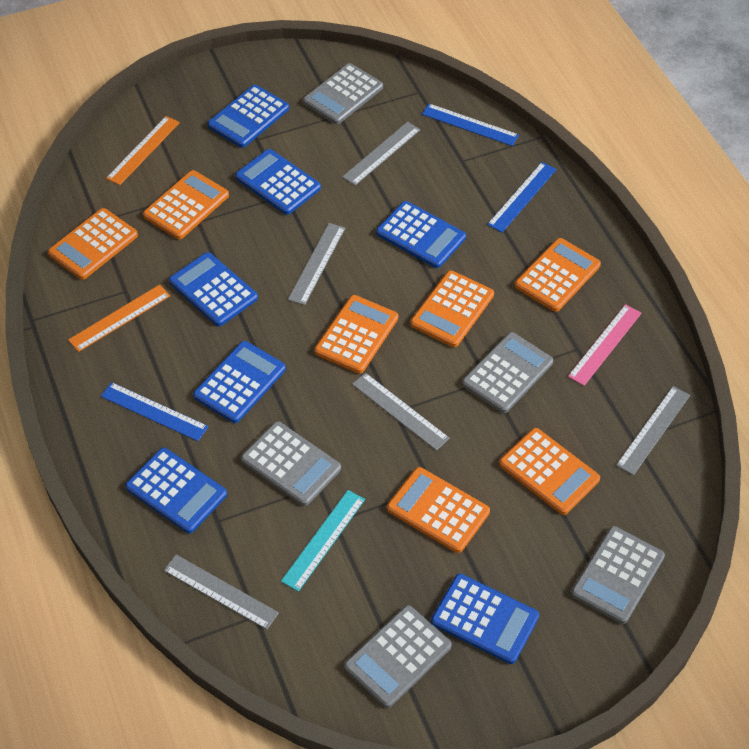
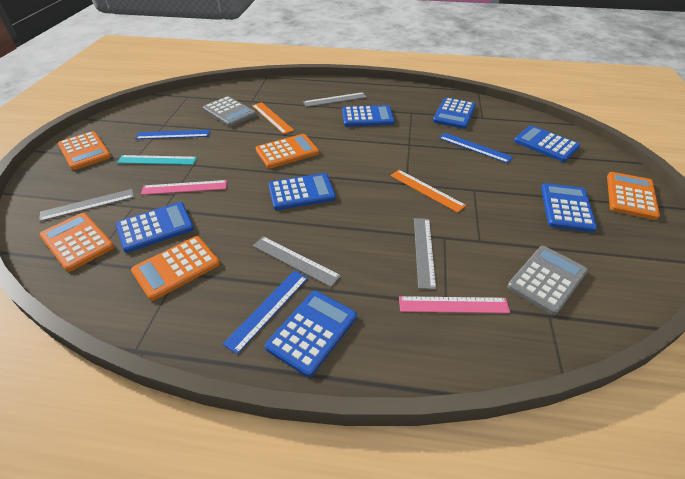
grey calculator: [241,421,341,506] [303,63,383,124] [344,605,452,708] [462,332,553,413] [571,526,665,624] = 5 -> [203,96,256,127] [507,246,588,315] = 2
grey ruler: [164,555,279,630] [288,223,345,305] [342,122,420,186] [352,373,450,451] [616,386,690,475] = 5 -> [39,189,134,221] [253,236,341,287] [303,92,367,107] [414,218,436,290] = 4
orange calculator: [48,208,138,280] [143,170,229,239] [315,295,398,374] [387,467,490,553] [410,270,494,347] [499,428,600,515] [515,238,601,312] = 7 -> [39,213,114,272] [58,131,111,170] [131,236,220,301] [256,134,319,168] [607,172,660,220] = 5
pink ruler: [568,304,642,386] = 1 -> [141,180,227,195] [399,296,510,313] = 2

